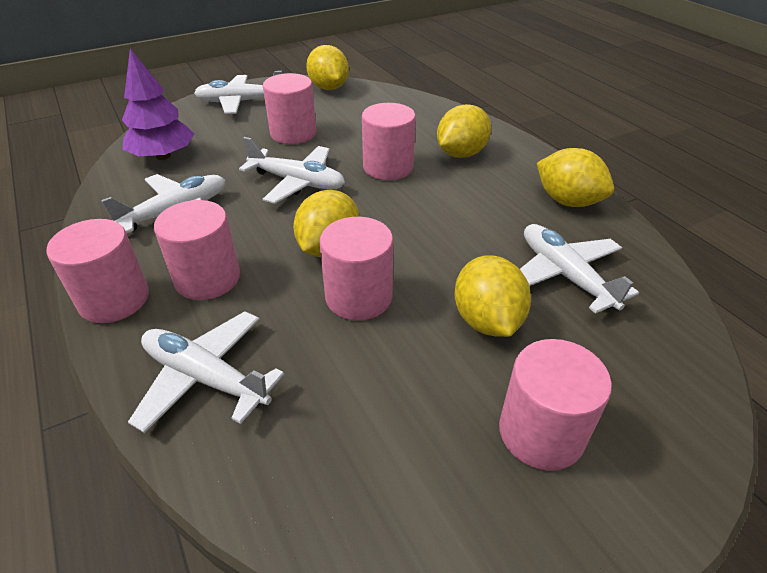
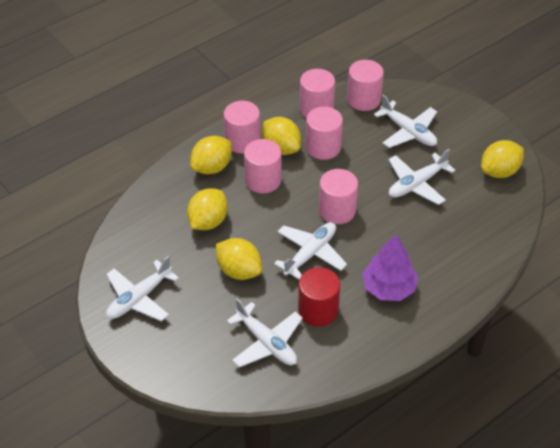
red cylinder: none = 0 -> [298,267,340,327] = 1

